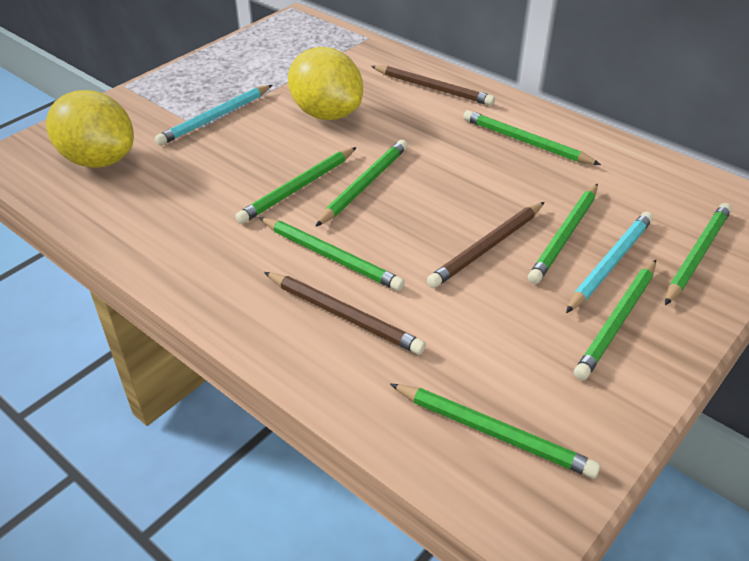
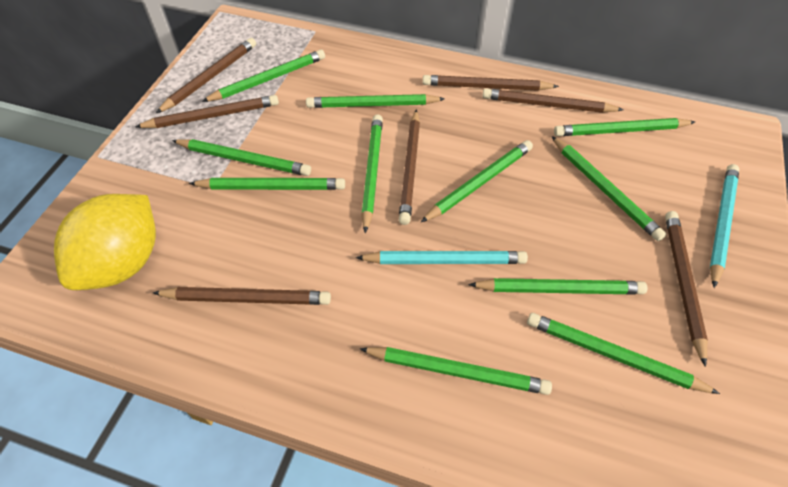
brown pencil: [264,272,426,355] [371,65,495,106] [427,202,544,288] = 3 -> [135,95,279,128] [153,287,331,305] [156,38,256,113] [399,109,420,225] [422,75,559,91] [482,88,623,113] [665,211,708,367] = 7
green pencil: [235,147,357,224] [259,217,405,291] [315,140,408,227] [390,384,601,478] [463,110,601,165] [528,184,598,284] [574,260,656,380] [665,203,732,305] = 8 -> [172,139,311,176] [189,178,345,190] [201,49,325,102] [306,94,445,108] [359,347,552,395] [361,114,383,233] [421,140,533,222] [468,278,647,295] [527,313,720,394] [552,136,666,241] [554,118,695,136] = 11
yellow lemon: [46,90,134,168] [288,47,363,120] = 2 -> [54,194,156,290] = 1

